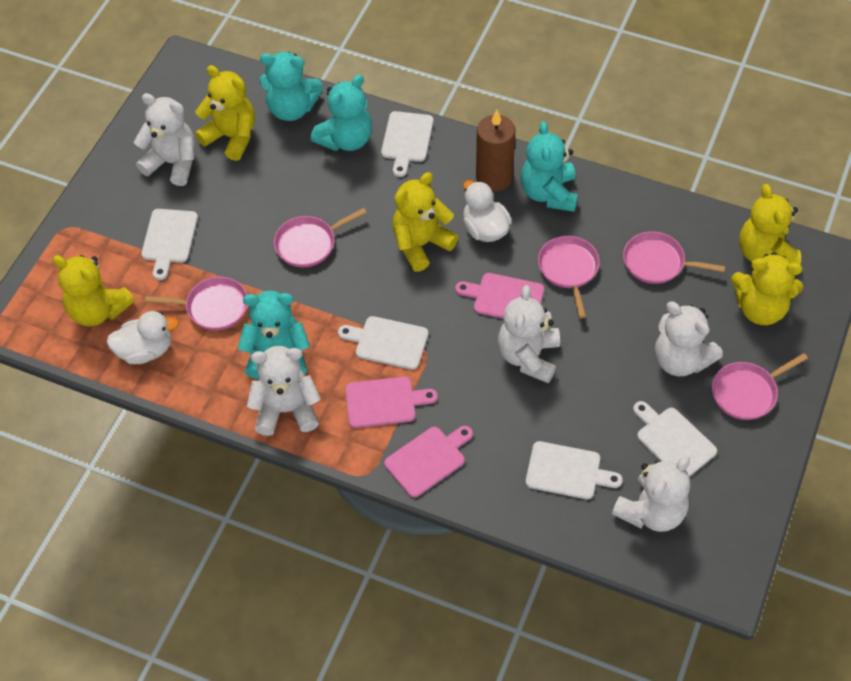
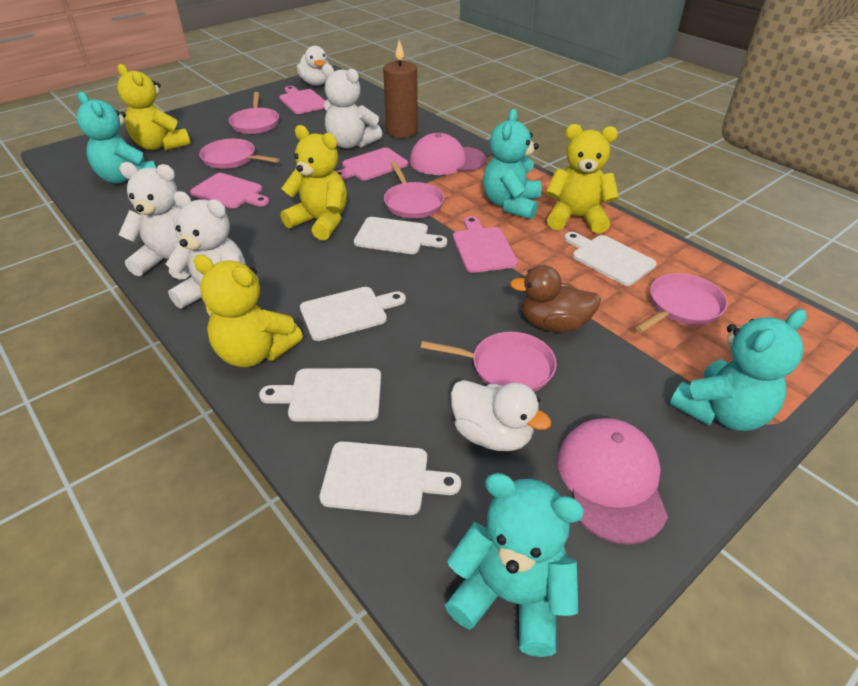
brown duck: none = 0 -> [510,265,601,332] = 1
pink cap: none = 0 -> [410,133,486,175] [557,418,668,545] = 2
pink cutting board: [345,377,438,428] [384,426,473,497] [455,273,544,319] = 3 -> [190,173,269,208] [279,86,325,114] [336,148,408,180] [453,216,518,273] = 4
white teddy bear: [134,93,195,186] [247,346,321,436] [498,285,560,383] [612,456,690,532] [655,302,722,376] = 5 -> [119,162,190,280] [166,191,246,315] [322,64,382,149] = 3
yellow teddy bear: [52,255,135,326] [195,65,255,161] [392,172,458,272] [731,252,803,325] [739,184,801,265] = 5 -> [117,64,190,151] [193,255,303,367] [281,125,347,241] [546,124,619,234] = 4

